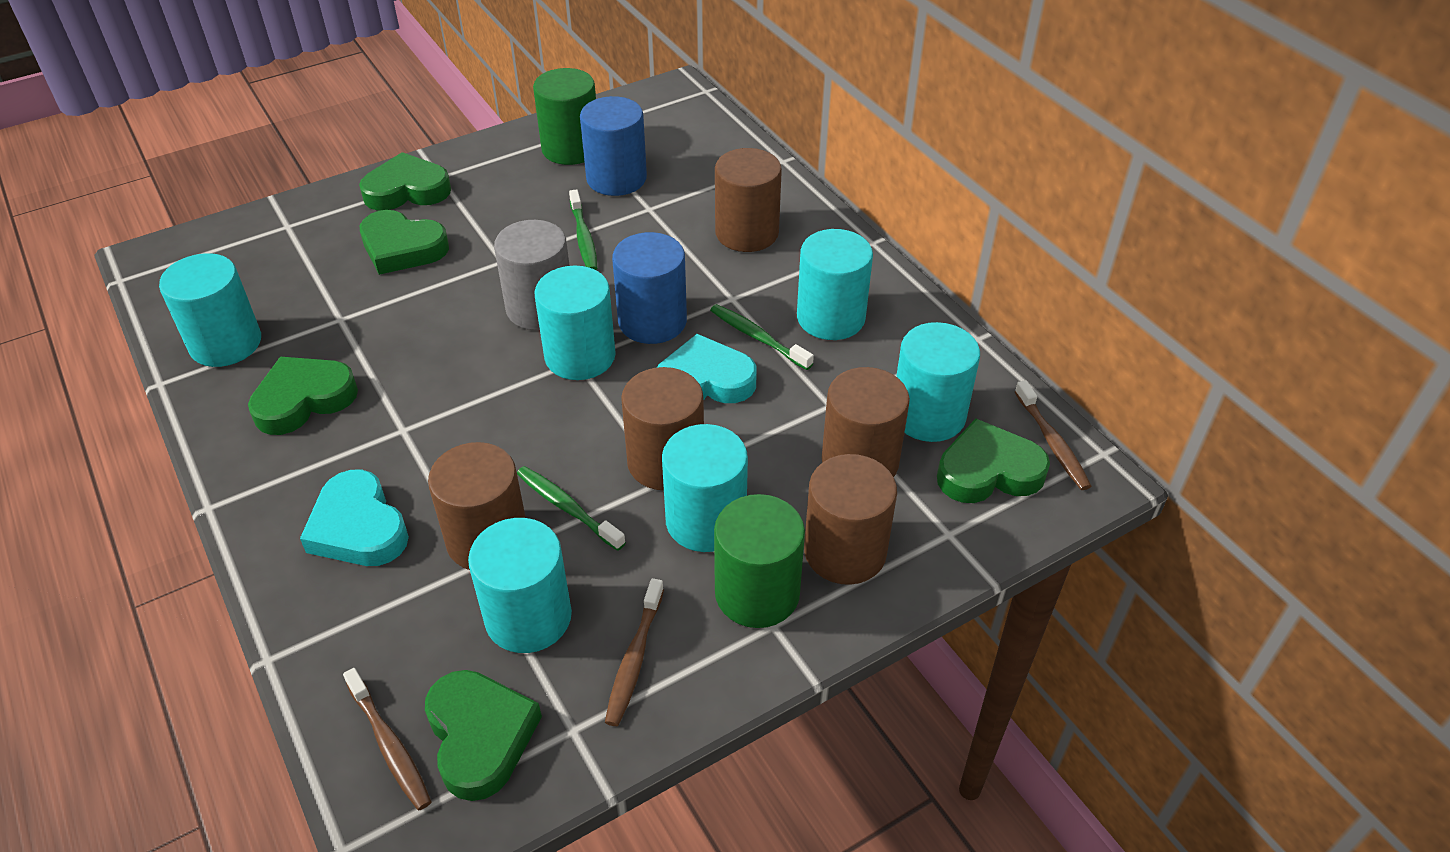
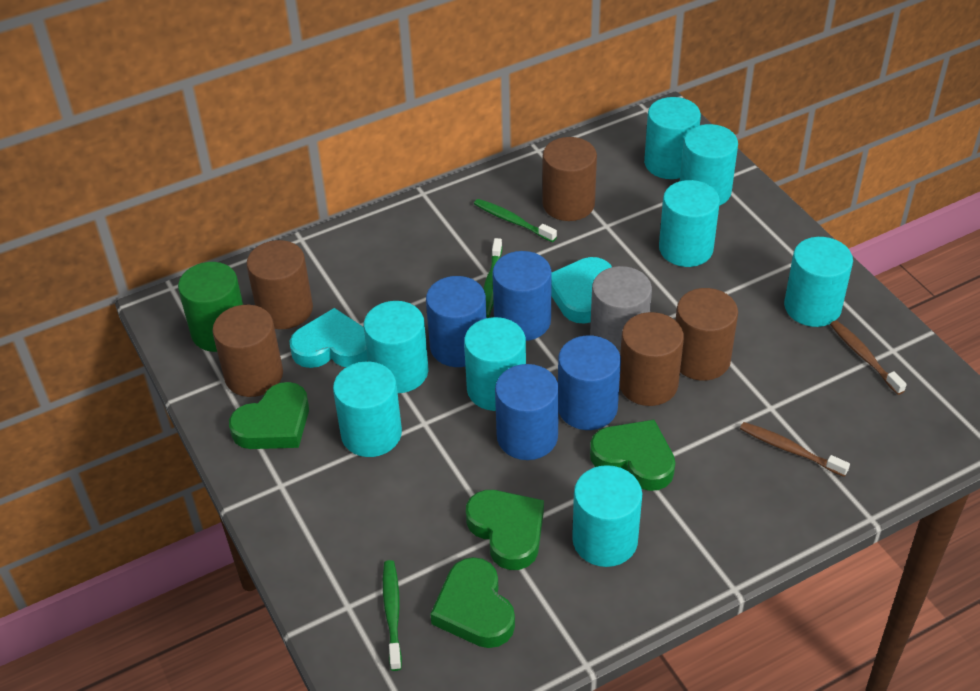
blue cylinder: [580,96,647,196] [612,232,687,344] = 2 -> [426,276,487,367] [492,251,552,341] [495,364,559,460] [558,335,621,430] = 4
brown toothbrush: [343,668,432,810] [605,578,664,726] [1015,380,1091,490] = 3 -> [740,422,850,477] [830,320,907,395] = 2
green cylinder: [533,68,596,165] [714,494,805,628] = 2 -> [178,262,243,352] = 1
green heart: [248,357,358,435] [359,152,451,211] [360,210,449,275] [425,670,542,801] [937,419,1050,503] = 5 -> [229,382,309,449] [430,557,515,648] [466,490,544,570] [590,420,675,491] = 4
turquoise cylinder: [159,253,261,367] [468,518,572,653] [535,266,616,380] [662,424,748,552] [797,229,873,340] [896,322,980,442] = 6 -> [333,362,402,457] [364,301,428,393] [464,317,526,411] [572,465,642,567] [644,97,701,179] [659,180,720,267] [680,124,738,206] [784,237,853,327] = 8

